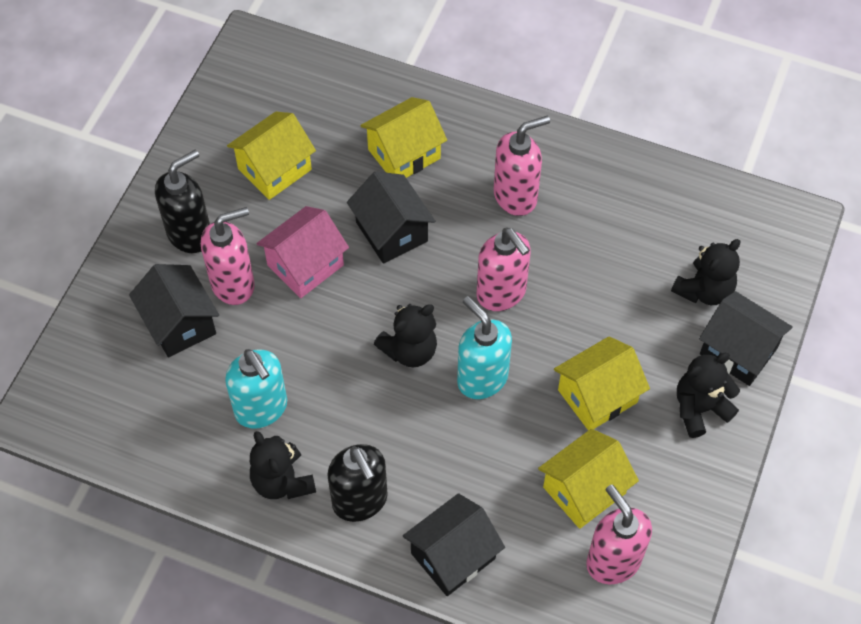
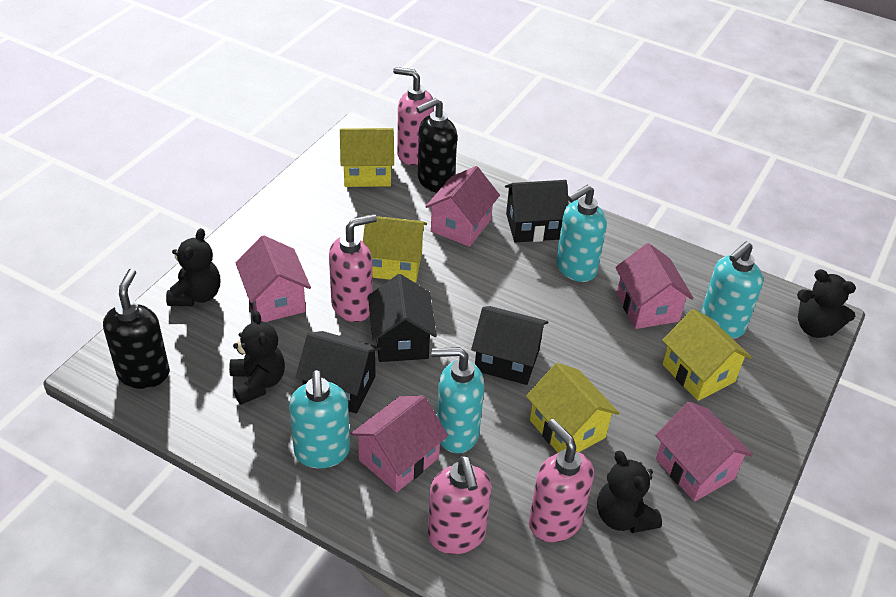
pink house: [257,206,349,298] = 1 -> [235,235,311,322] [350,396,448,493] [425,166,500,247] [615,243,694,329] [655,402,753,502] = 5
turquoise soap dispenser: [225,349,287,429] [457,296,512,399] = 2 -> [289,370,350,468] [431,347,484,453] [556,185,607,282] [701,241,763,339] = 4

